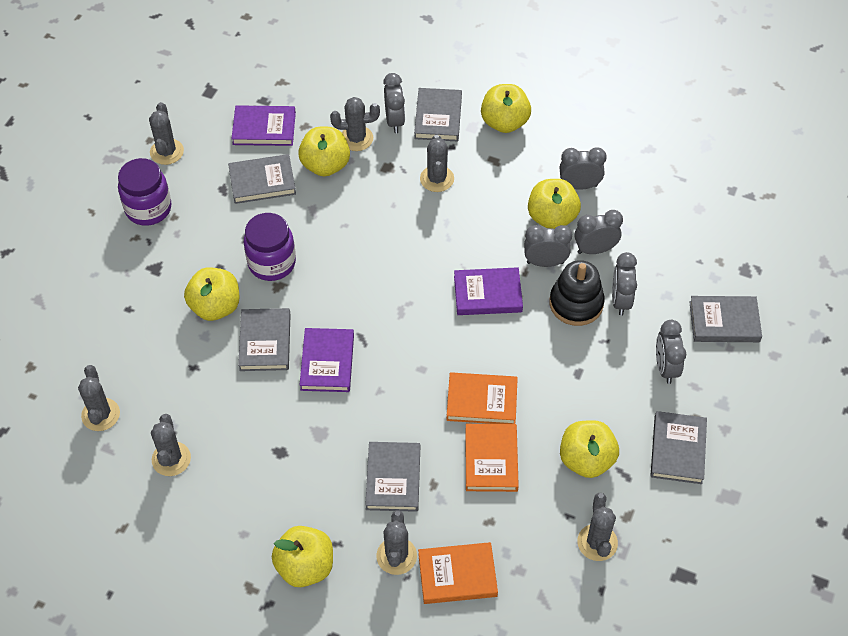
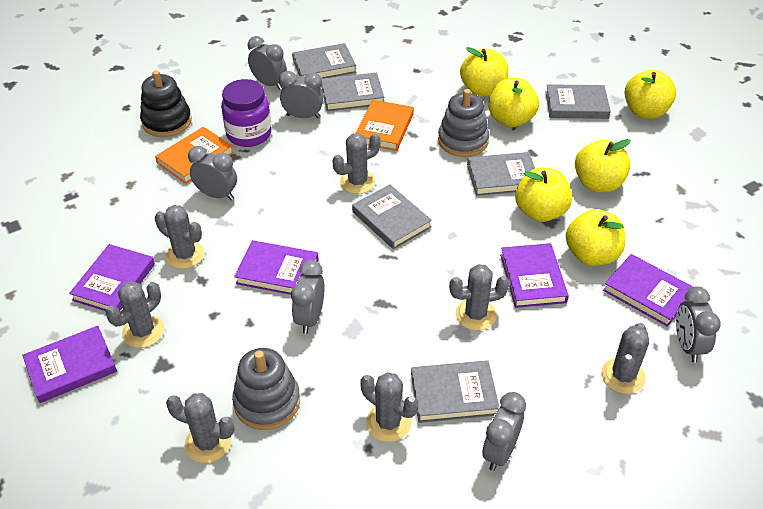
grey stacking toy: none = 0 -> [232,348,300,430] [438,89,489,157] = 2
orange book: [418,542,498,604] [446,372,518,424] [465,424,519,492] = 3 -> [155,127,234,184] [356,100,414,151] = 2
purple book: [231,105,296,146] [300,328,354,392] [454,267,523,315] = 3 -> [22,326,117,403] [69,244,155,311] [234,240,319,295] [500,243,569,308] [603,254,693,327] = 5
purple jar: [118,158,172,226] [244,213,296,281] = 2 -> [221,79,272,147] = 1

